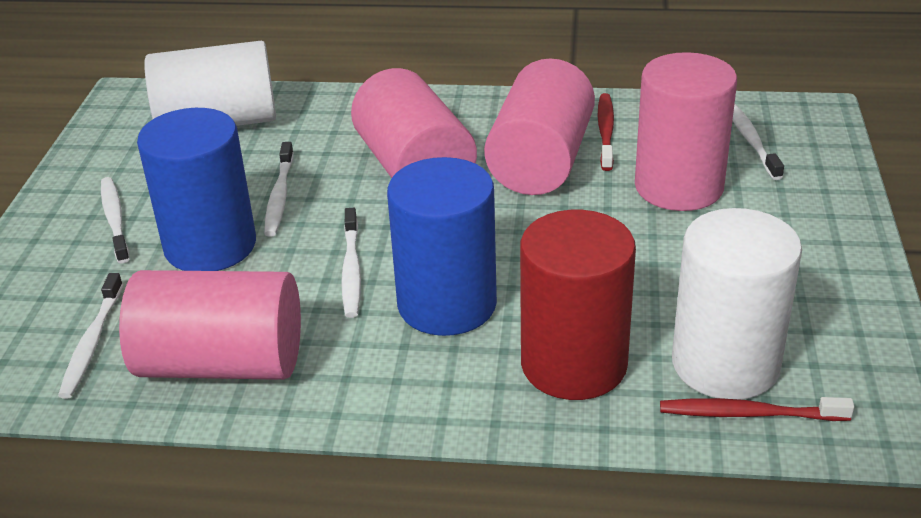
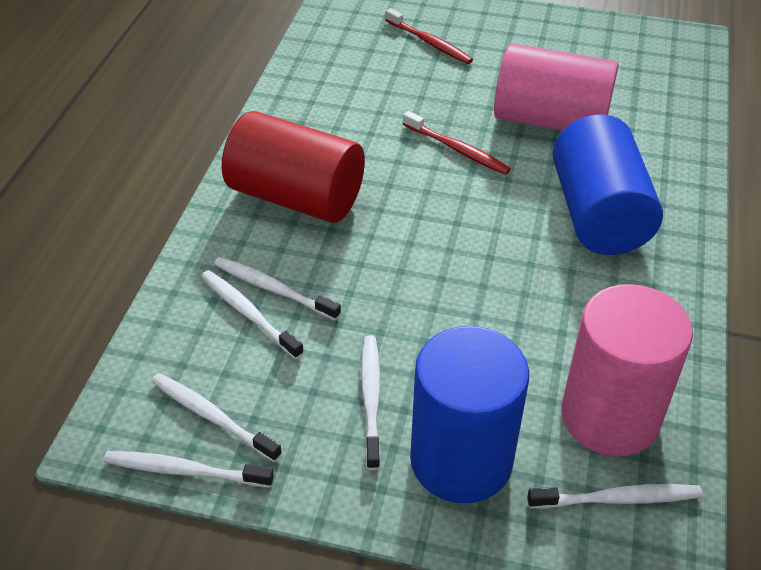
pink cylinder: [119,270,301,380] [351,68,477,178] [484,58,595,195] [635,52,737,211] = 4 -> [494,43,619,131] [561,284,693,457] = 2
white cylinder: [144,41,276,126] [672,208,802,400] = 2 -> none = 0
white toothbrush: [58,273,123,399] [101,177,130,264] [264,142,294,237] [341,208,361,318] [732,104,784,180] = 5 -> [104,451,274,488] [151,373,282,462] [201,270,304,359] [214,257,341,321] [361,335,381,470] [527,484,703,509] = 6

